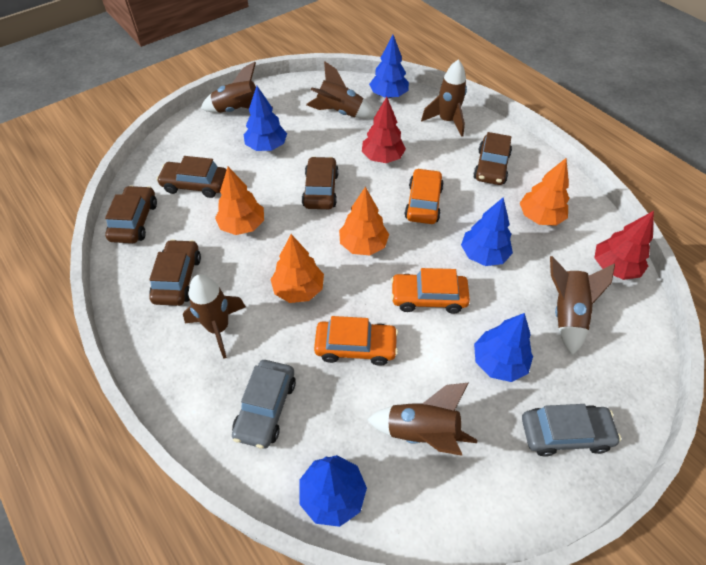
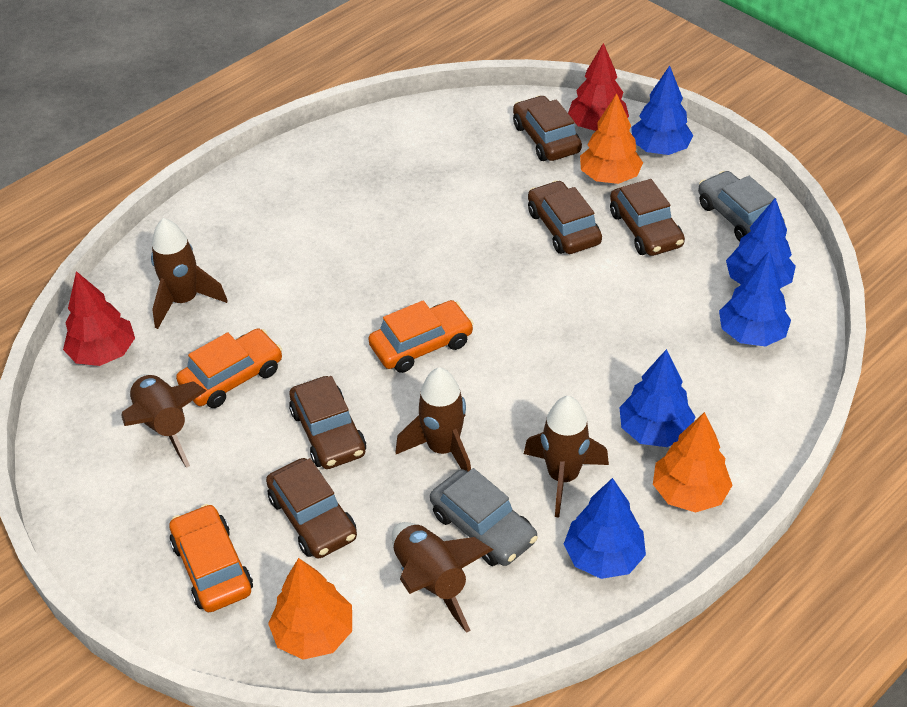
brown rocket: [183,274,246,359] [201,62,273,113] [306,61,375,119] [367,383,477,456] [421,59,467,137] [550,256,615,356] = 6 -> [121,374,207,468] [151,218,228,329] [392,522,493,633] [395,367,471,472] [524,396,609,518] = 5
orange tree: [215,167,264,235] [270,234,324,303] [339,187,389,255] [520,158,570,226] = 4 -> [268,558,352,660] [580,93,643,184] [653,412,733,513] = 3

